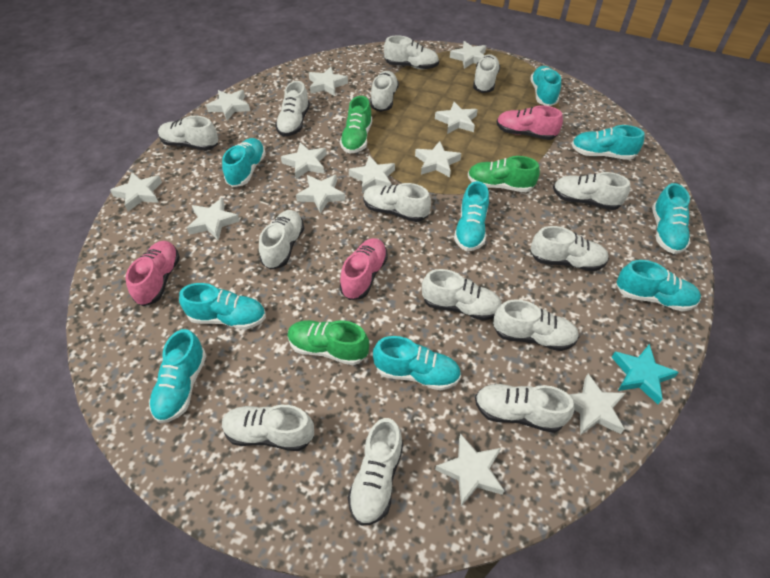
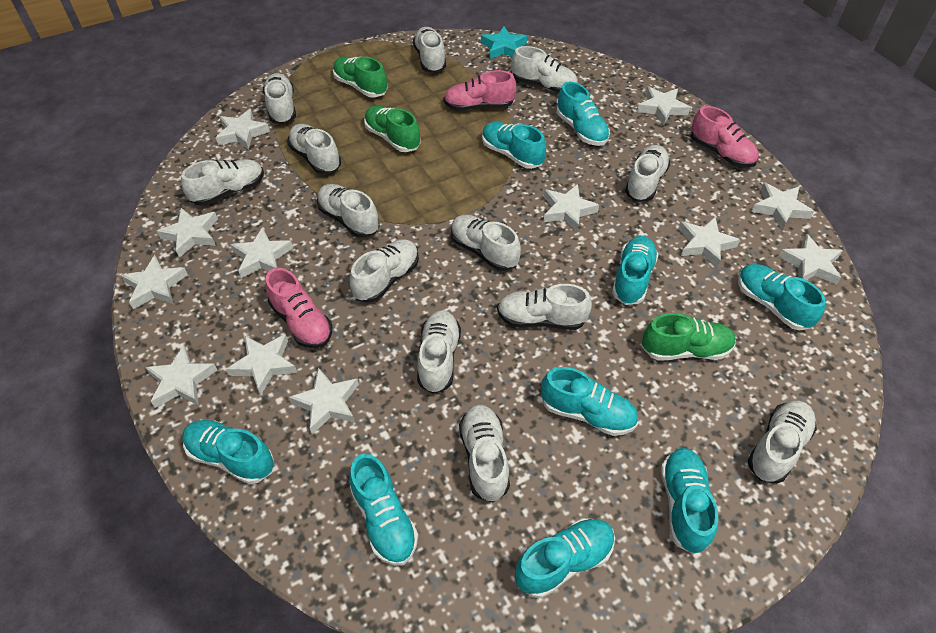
white shoe: [158,116,218,150] [222,405,314,451] [259,210,304,270] [275,81,310,136] [348,418,403,525] [363,183,431,222] [370,71,399,112] [384,35,439,69] [422,269,502,321] [473,54,500,93] [475,384,574,433] [493,299,579,351] [531,226,609,271] [553,172,630,210] = 14 -> [181,159,264,205] [263,73,296,124] [288,124,341,174] [317,184,380,238] [349,239,419,303] [413,27,446,73] [417,310,461,394] [451,215,521,271] [459,404,510,502] [497,284,592,330] [511,46,578,93] [625,145,670,202] [748,401,817,484] = 13

